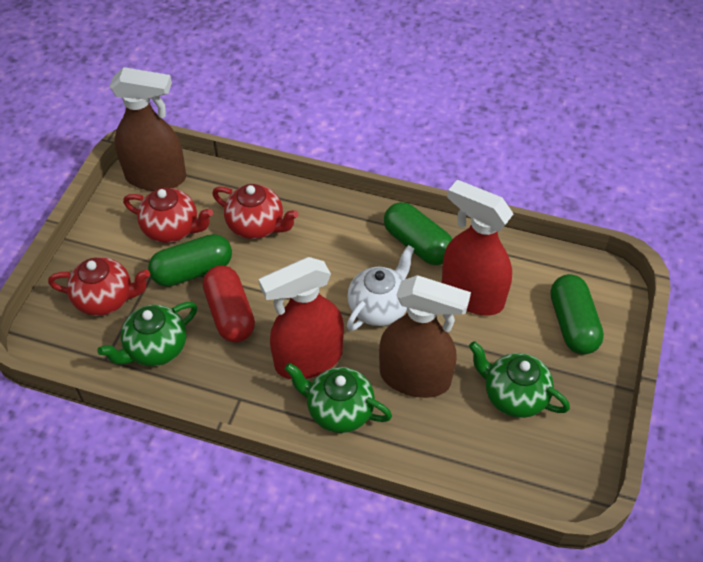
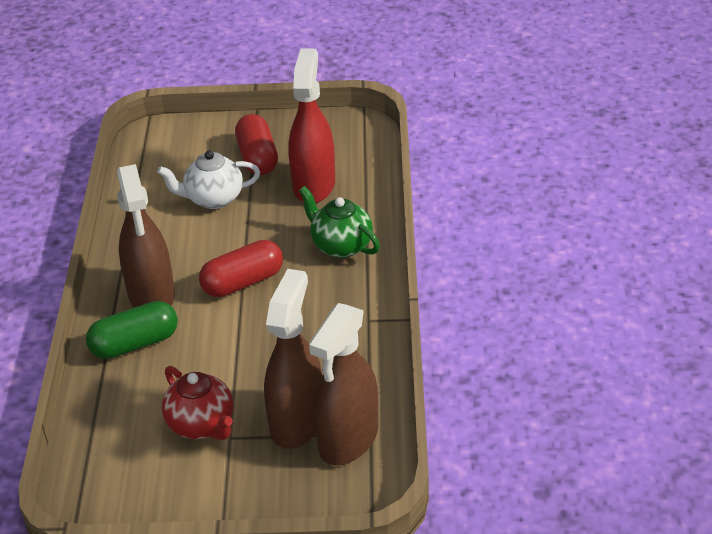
brown spray bottle: [109,67,186,191] [379,275,471,398] = 2 -> [117,164,175,308] [264,269,322,449] [309,303,378,465] = 3
green capsule: [148,234,232,287] [384,202,452,265] [551,274,604,355] = 3 -> [86,301,178,359] = 1
green teapot: [97,302,197,366] [285,363,392,433] [469,341,570,418] = 3 -> [299,186,380,258] = 1
red capsule: [203,265,255,343] = 1 -> [199,240,283,297] [235,114,278,175] = 2
red spray bottle: [259,257,344,379] [442,180,513,316] = 2 -> [288,48,335,203] = 1
red teapot: [48,257,150,316] [123,187,213,243] [212,184,299,239] = 3 -> [162,366,233,440] = 1

